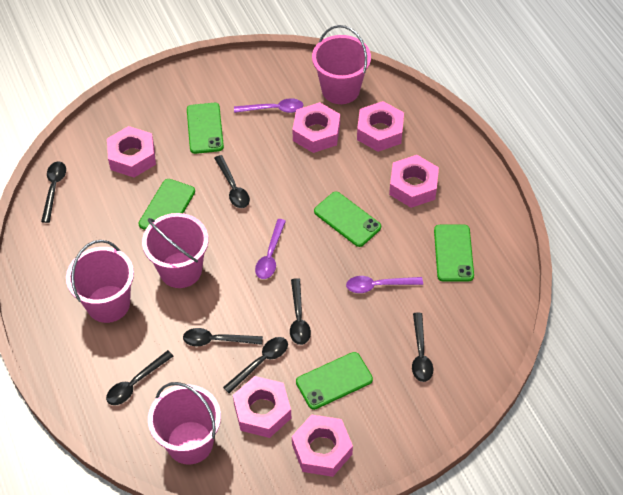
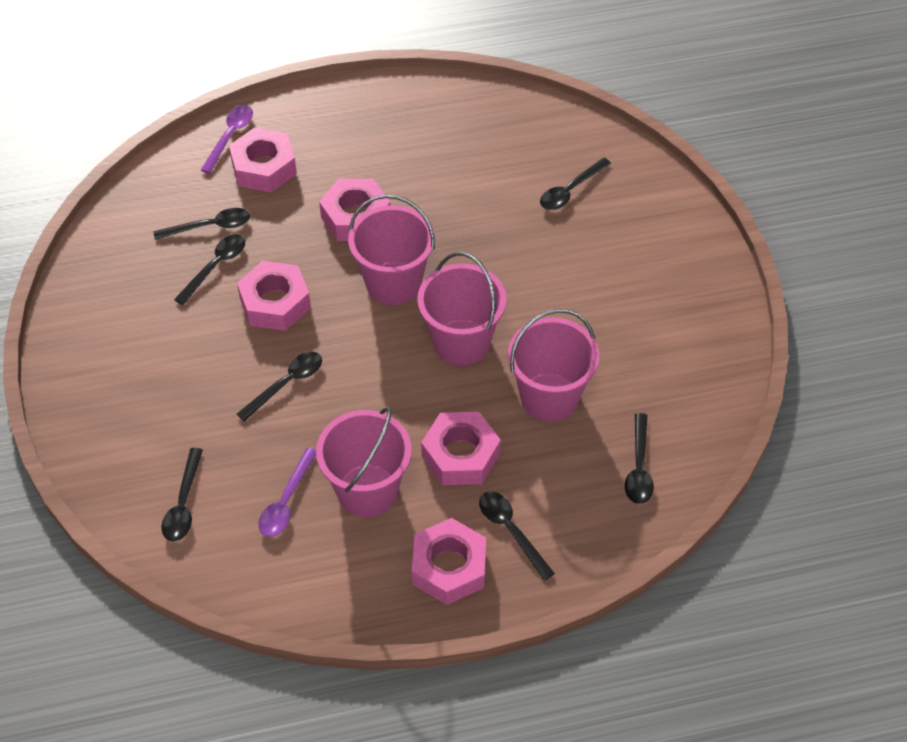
green phone: [139,179,195,230] [187,103,224,154] [296,352,373,410] [314,192,381,247] [434,224,474,282] = 5 -> none = 0
pink nut: [107,126,156,177] [233,376,291,438] [292,102,340,153] [292,414,353,477] [357,101,404,152] [389,155,439,208] = 6 -> [229,127,297,192] [237,261,311,331] [319,179,390,241] [412,518,486,605] [421,412,501,485] = 5
purple spoon: [234,98,303,113] [255,219,286,279] [346,276,423,293] = 3 -> [201,105,253,174] [258,448,316,537] = 2

